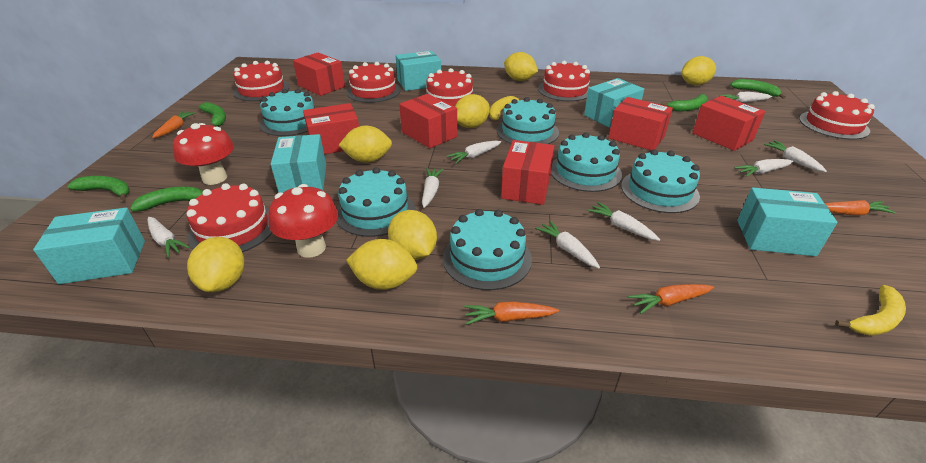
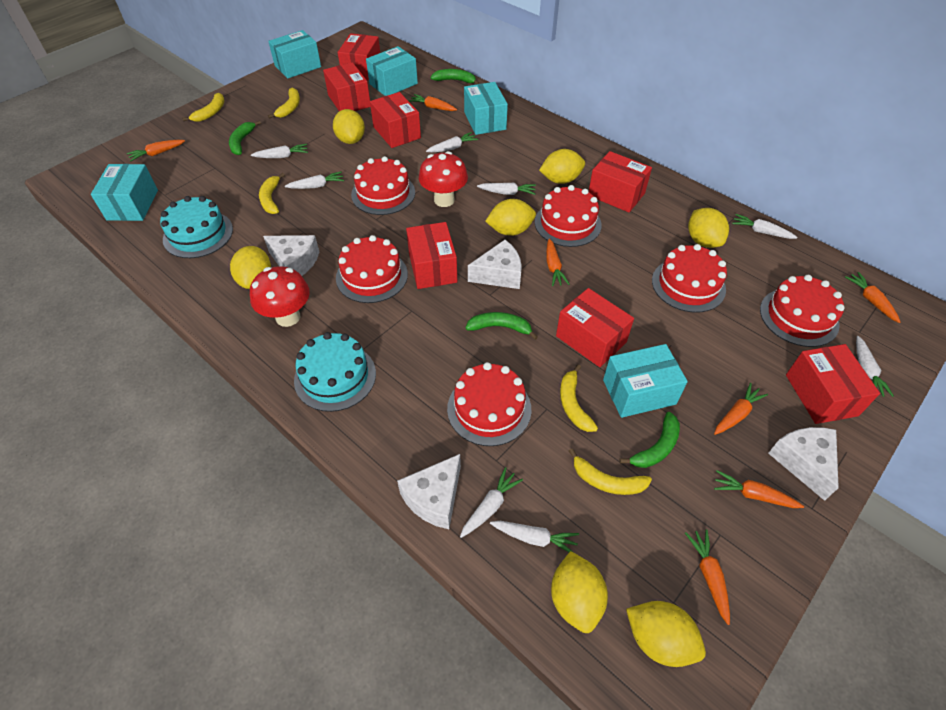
green banana: [68,176,130,201] [130,187,203,211] [199,102,226,127] [661,94,708,112] [730,79,786,99] = 5 -> [229,120,261,155] [430,69,480,85] [465,312,538,340] [619,412,680,468] = 4
orange carrot: [152,111,196,138] [464,301,559,325] [628,284,714,314] [825,200,896,215] = 4 -> [127,140,185,161] [408,94,457,111] [546,239,569,286] [685,529,730,625] [714,383,768,435] [714,470,804,508] [845,272,900,323] = 7
red box: [293,52,345,96] [303,103,359,154] [399,94,457,148] [501,140,554,205] [608,97,673,150] [692,96,765,151] = 6 -> [323,62,371,111] [338,33,380,81] [370,92,421,148] [406,222,457,289] [556,288,634,367] [589,151,652,212] [786,344,880,424] = 7
turquoise cake: [260,89,315,136] [336,167,415,237] [443,209,532,290] [497,97,559,144] [551,133,622,192] [621,149,700,213] = 6 -> [160,196,233,258] [294,332,376,412] = 2
white cheese: none = 0 -> [263,235,319,276] [397,454,461,529] [468,240,522,289] [768,427,839,501] = 4
yellow banana: [490,96,524,120] [835,285,906,336] = 2 -> [182,93,225,122] [259,173,285,214] [268,88,300,119] [560,364,598,432] [569,448,652,495] = 5

